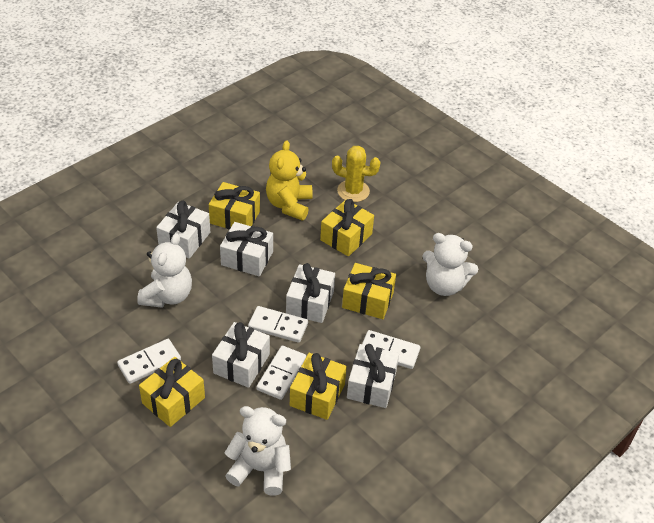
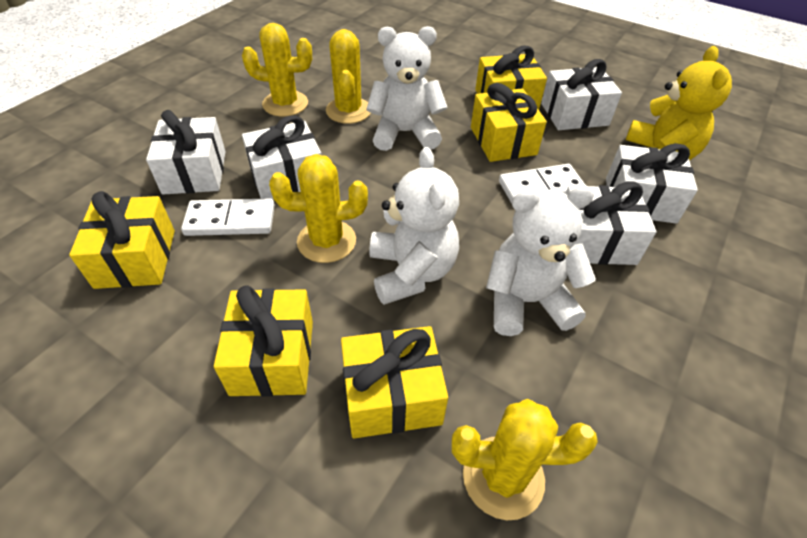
white domino: [117,339,181,384] [248,306,308,343] [256,346,306,400] [362,330,420,369] = 4 -> [181,198,275,236] [499,164,586,204] = 2
yellow cactus: [332,146,380,202] = 1 -> [242,23,312,117] [269,154,368,263] [326,29,371,124] [452,399,598,520] = 4

